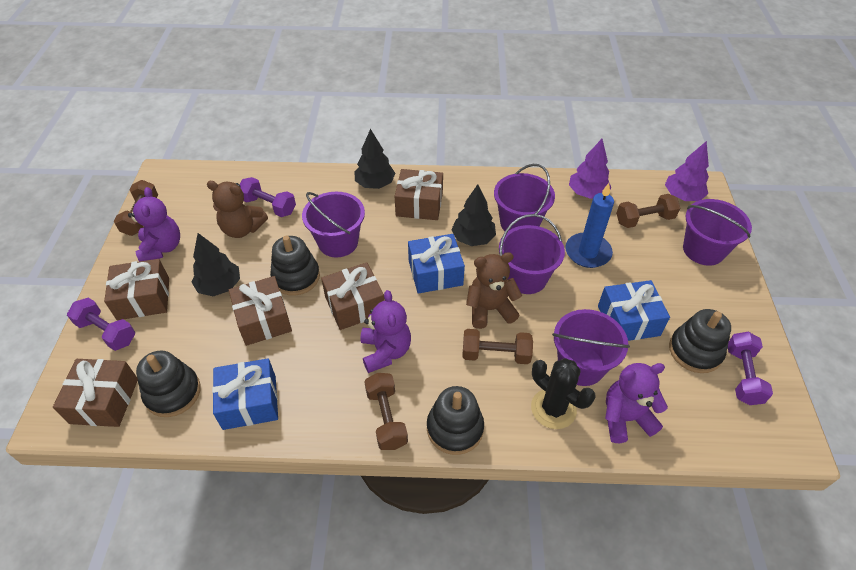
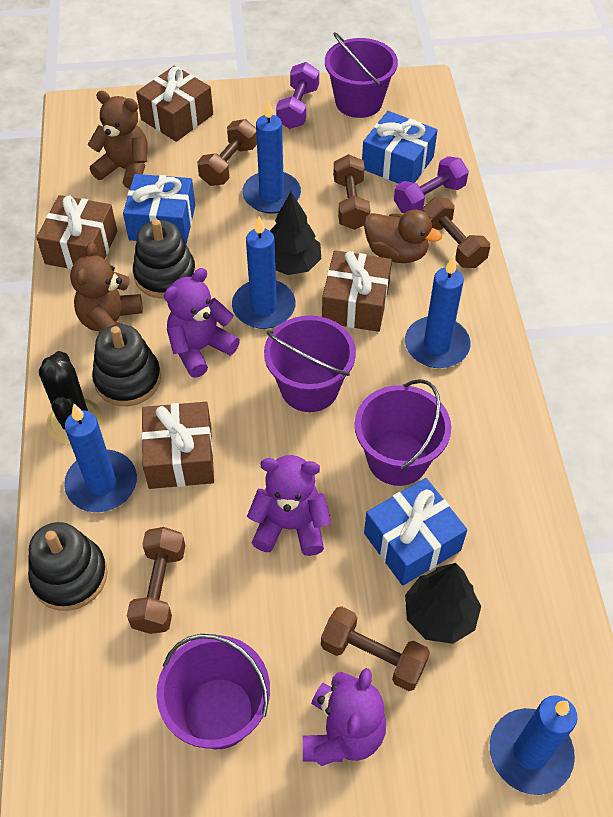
black stacking toy: [136,350,201,417] [270,236,320,296] [427,386,484,455] [669,309,731,373] = 4 -> [28,522,108,611] [92,324,161,406] [133,219,196,299] = 3
black tree: [192,233,240,296] [354,129,395,189] [451,184,496,246] = 3 -> [270,192,321,275] [405,563,481,644] = 2
blue candle: [565,183,614,268] = 1 -> [64,404,137,512] [232,216,296,329] [242,101,301,214] [405,257,470,368] [490,695,577,795] = 5
brown duck: none = 0 -> [364,210,442,263] = 1
brown dumbbell: [114,180,158,236] [364,373,408,450] [462,329,533,364] [616,194,680,228] = 4 -> [127,527,185,634] [197,119,257,186] [321,606,430,691] [333,154,371,230] [422,197,490,268] = 5
brown gift: [53,359,138,427] [104,259,169,320] [229,276,292,346] [321,262,385,330] [395,169,443,220] = 5 -> [36,195,117,269] [136,66,213,142] [141,402,214,489] [322,250,392,332] = 4
purple bucket: [302,192,365,257] [494,164,555,231] [499,214,565,294] [552,309,630,386] [683,199,752,266] = 5 -> [156,634,270,749] [264,315,356,412] [325,32,398,118] [355,379,451,486] = 4
purple dumbbell: [67,298,135,351] [240,177,296,217] [728,332,773,405] = 3 -> [276,62,319,129] [394,156,469,213] = 2
purple tree: [569,139,611,199] [665,141,709,201] = 2 -> none = 0

